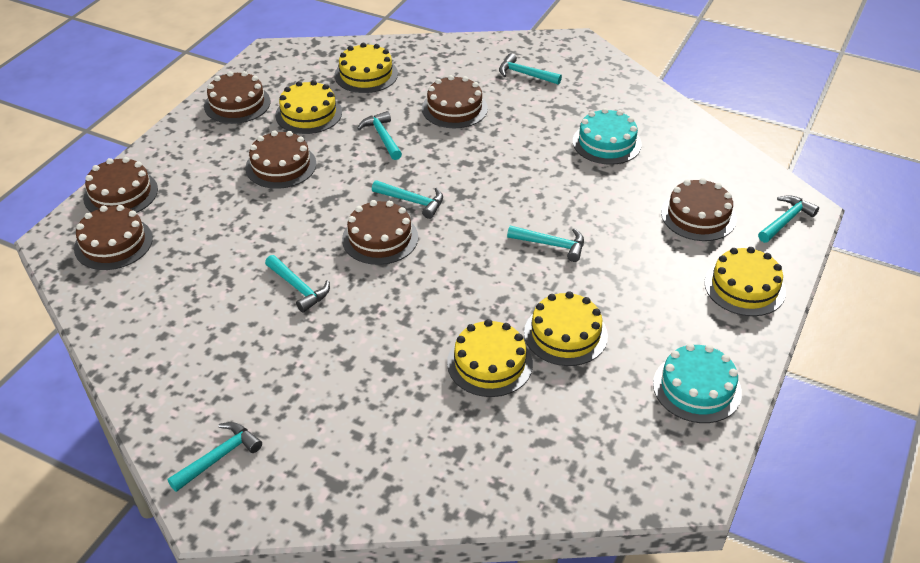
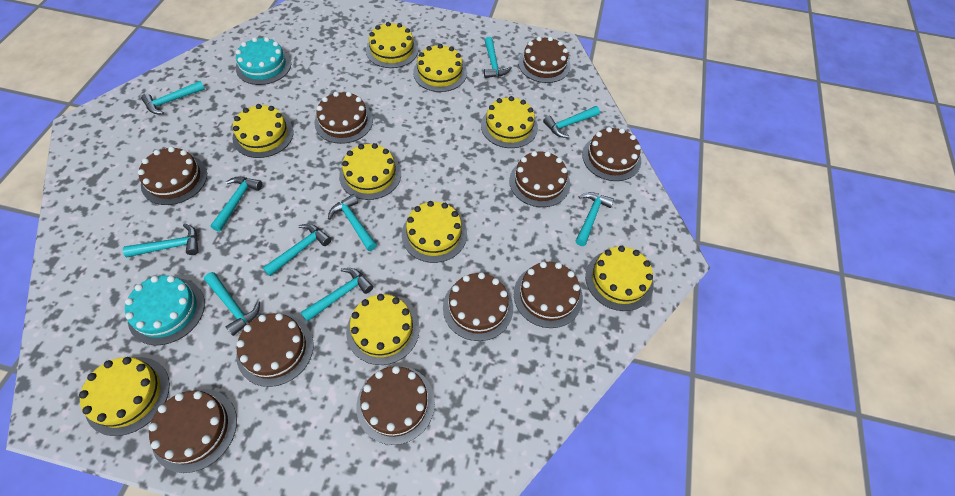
brown cake: [74,205,153,270] [83,157,158,213] [204,71,270,124] [245,130,316,189] [342,200,418,265] [422,75,488,128] [661,178,737,241] = 7 -> [138,147,207,205] [149,389,237,473] [236,313,314,387] [314,92,373,144] [356,366,435,445] [443,272,513,341] [509,151,570,207] [514,261,583,328] [518,37,571,83] [582,127,641,181] = 10
turquoise hammer: [167,422,262,492] [265,255,330,313] [357,111,402,160] [372,180,443,219] [499,53,562,85] [507,225,584,262] [758,195,819,243] = 7 -> [123,224,198,257] [141,81,205,114] [204,272,260,336] [210,177,262,232] [263,224,331,276] [300,268,373,322] [328,194,377,251] [484,37,512,78] [543,106,600,138] [576,192,614,246] = 10
yellow cake: [275,80,342,134] [334,43,398,93] [447,319,533,397] [524,291,608,366] [704,247,786,316] = 5 -> [79,357,170,436] [232,104,294,158] [339,143,401,200] [346,294,420,365] [366,22,418,68] [402,201,467,263] [413,44,467,92] [481,96,538,148] [586,246,654,311] = 9

